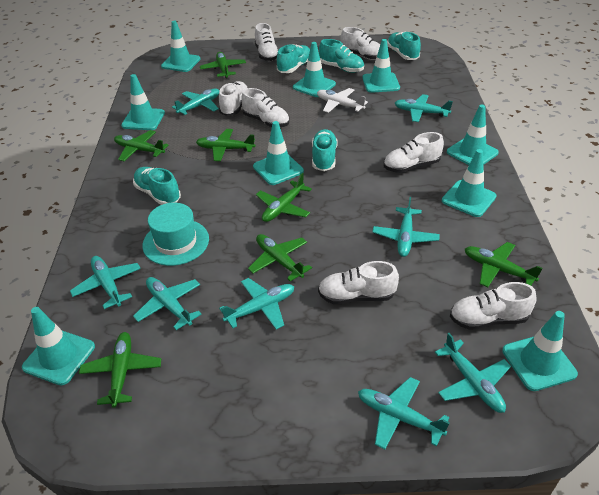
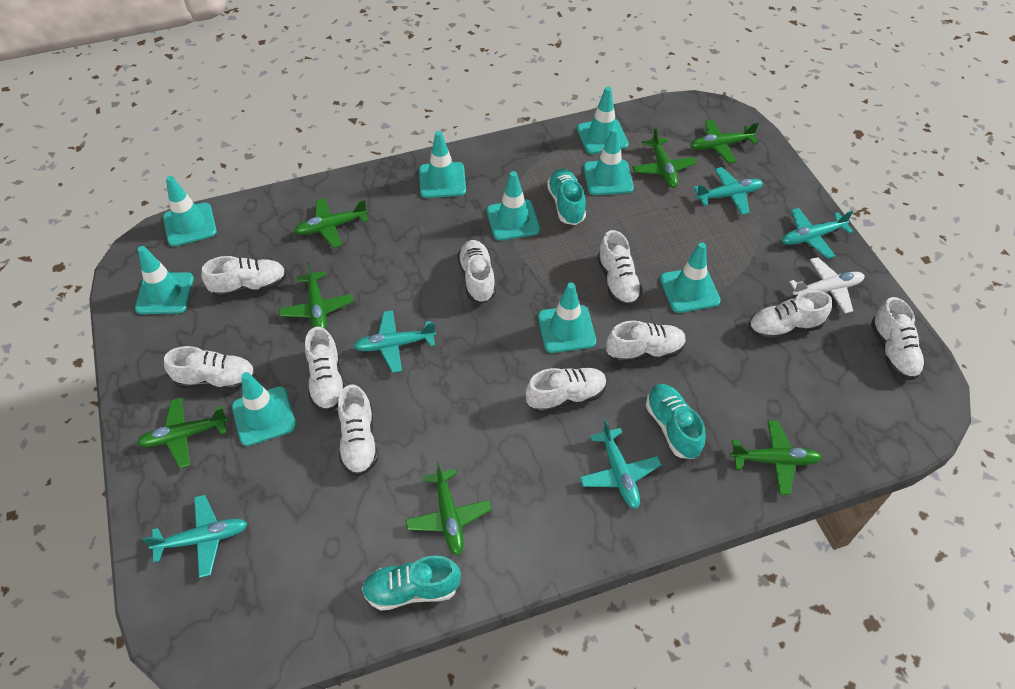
turquoise hat: [143,203,209,266] = 1 -> none = 0
turquoise plane: [70,256,141,309] [133,277,202,330] [172,89,219,115] [219,278,294,329] [358,377,450,449] [372,197,440,257] [395,94,453,122] [435,333,511,413] = 8 -> [142,495,247,578] [354,310,436,373] [580,420,662,509] [693,167,763,215] [782,208,853,259] = 5
turquoise shoe: [133,167,181,205] [277,44,310,73] [312,129,338,171] [319,39,364,73] [387,31,421,60] = 5 -> [362,556,461,611] [547,169,586,225] [646,384,706,459] = 3
white shoe: [219,81,247,116] [241,88,289,127] [255,23,278,61] [318,261,399,304] [341,27,380,60] [384,132,444,173] [450,282,536,330] = 7 -> [164,346,255,389] [201,256,286,298] [305,327,345,412] [338,384,378,476] [457,240,496,303] [525,368,607,414] [597,230,643,306] [606,321,686,363] [749,290,832,340] [871,297,925,380] = 10

